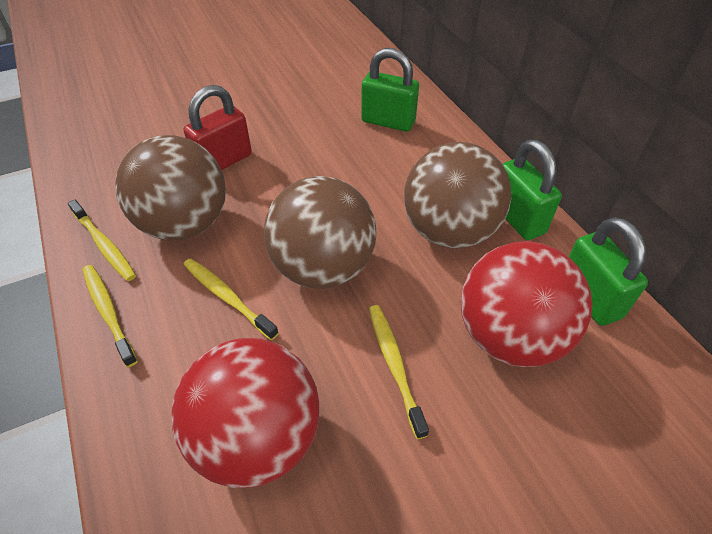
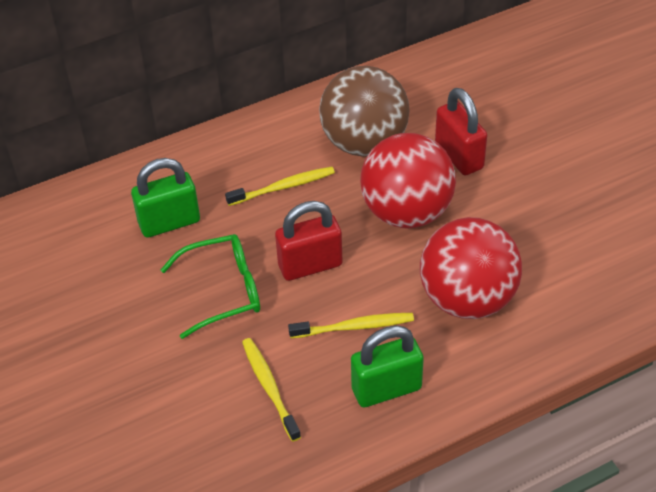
brown ball: [115,135,226,240] [264,176,376,289] [404,142,511,249] = 3 -> [319,66,410,156] = 1
green glasses: none = 0 -> [161,234,260,339] = 1
green padlock: [361,48,419,132] [502,140,562,240] [568,217,648,326] = 3 -> [131,158,200,238] [351,325,424,407] = 2
red padlock: [184,85,252,170] = 1 -> [275,201,343,281] [435,88,487,175] = 2
yellow toothbrush: [68,200,136,281] [82,265,138,367] [183,258,279,340] [369,305,429,439] = 4 -> [225,166,335,206] [242,338,301,442] [288,313,414,338] = 3

